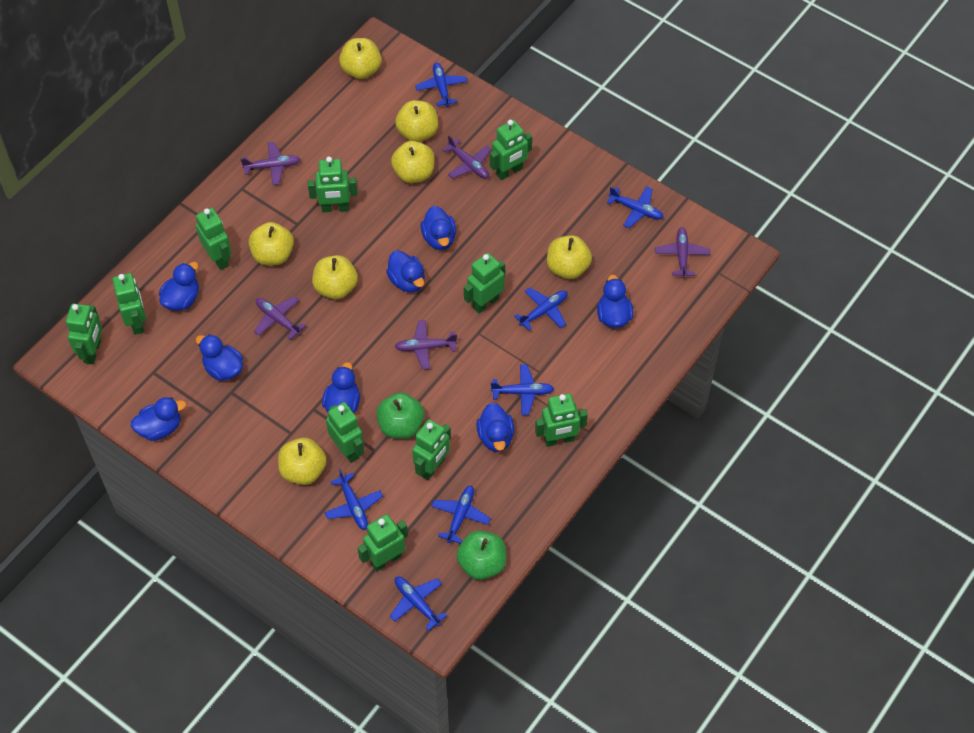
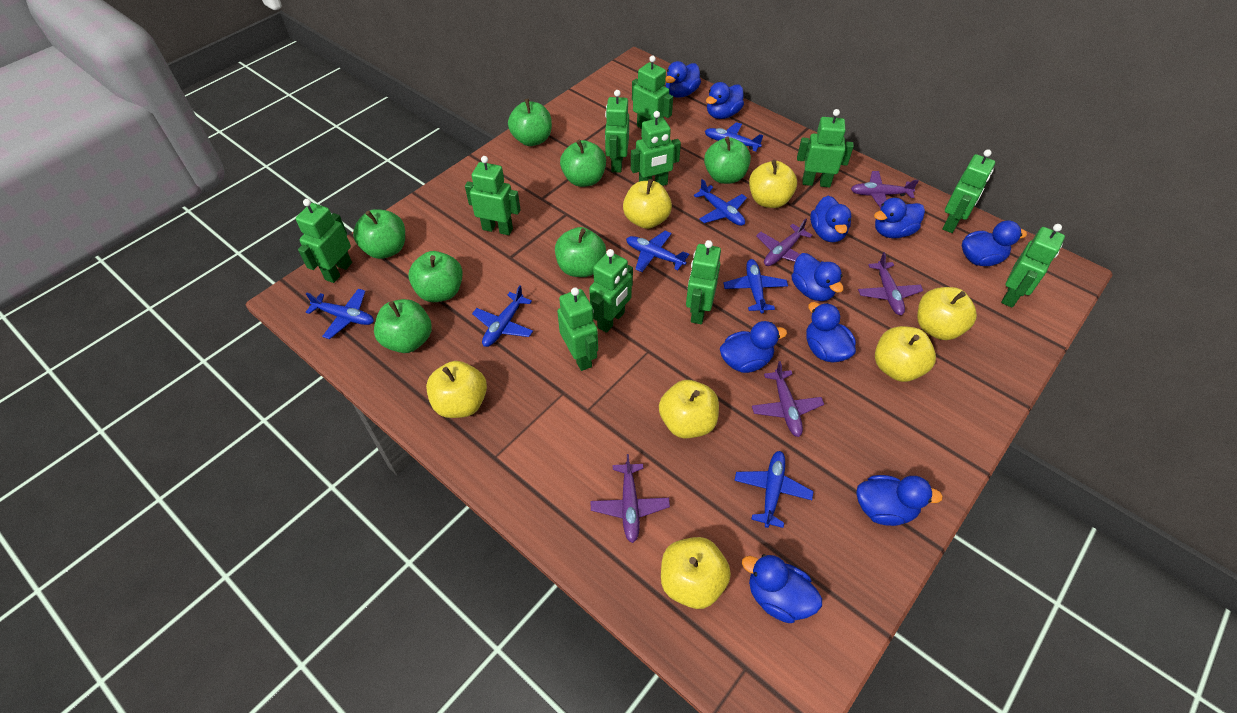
blue duck: [131,397,186,441] [159,262,199,311] [196,334,243,381] [322,362,360,413] [386,250,425,292] [420,206,456,250] [476,403,514,452] [597,275,633,328] = 8 -> [665,61,701,98] [706,82,744,119] [720,321,787,373] [742,554,822,623] [792,253,843,301] [806,302,856,363] [810,196,851,242] [857,475,943,526] [874,198,925,238] [962,221,1027,266] = 10
green apple: [376,393,424,439] [456,530,506,580] = 2 -> [353,209,405,259] [374,299,432,353] [408,251,463,302] [508,99,552,146] [555,227,606,277] [560,139,606,187] [704,136,751,184] = 7
green robot: [66,304,102,364] [113,273,146,335] [196,208,231,270] [308,157,357,212] [326,402,364,463] [358,514,408,572] [412,419,451,480] [464,253,505,313] [490,120,532,180] [535,393,588,447] = 10 -> [296,199,352,283] [465,156,521,235] [557,287,598,371] [589,249,633,333] [605,90,629,173] [631,111,681,186] [632,56,673,129] [686,240,721,324] [797,109,854,187] [942,149,995,233] [1001,224,1065,308] = 11

